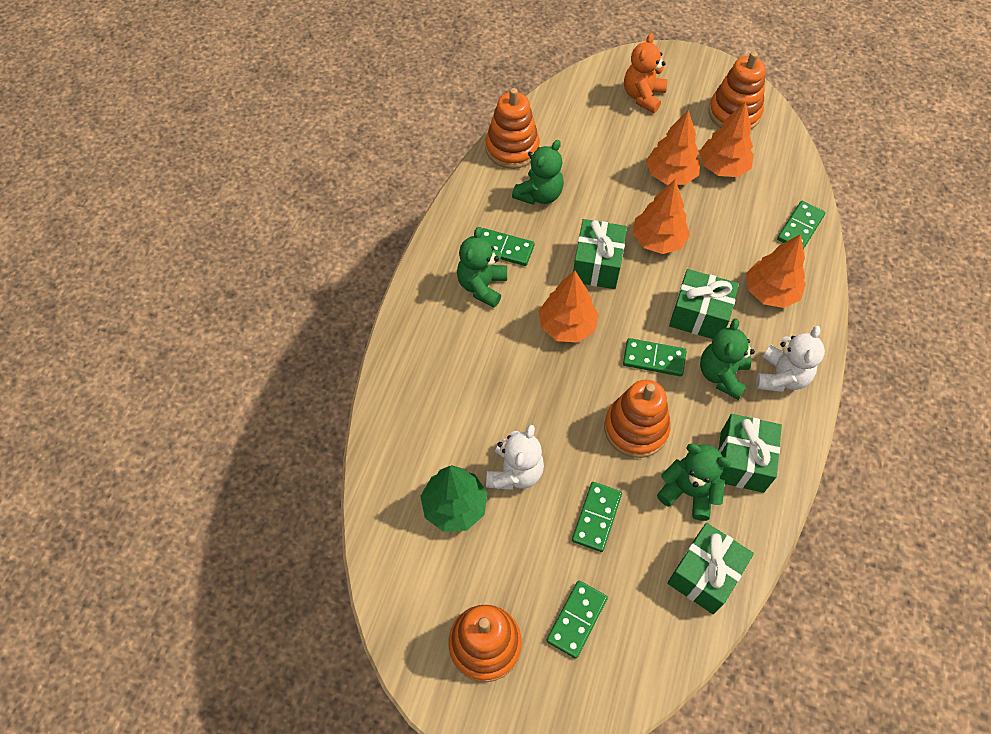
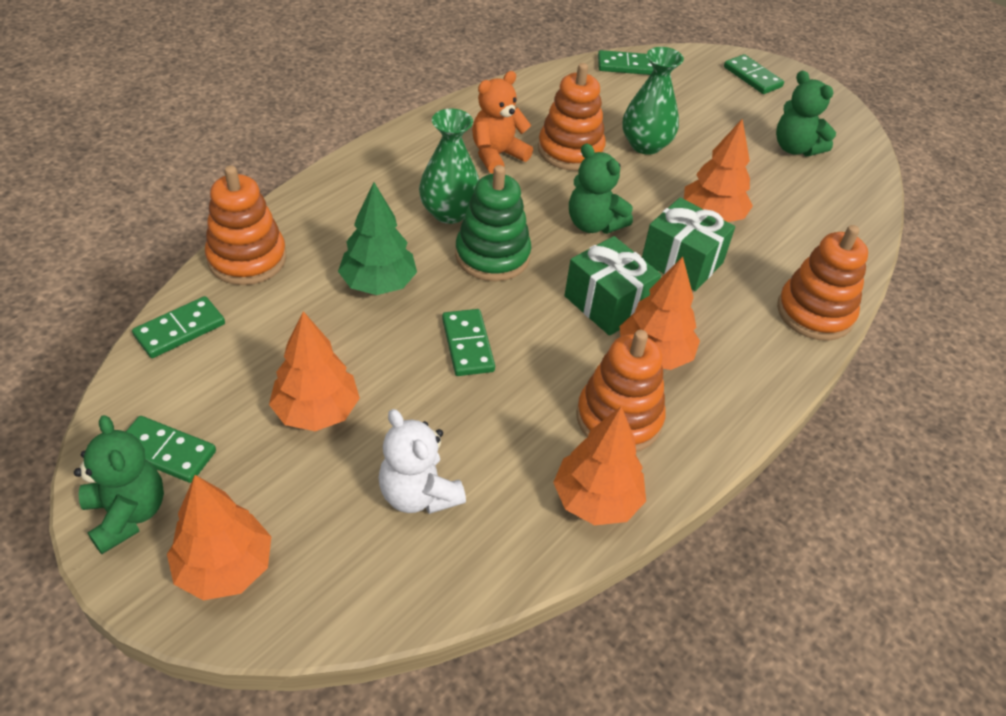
green gift: [573,219,627,289] [667,523,754,614] [669,269,739,339] [718,414,782,493] = 4 -> [565,236,661,336] [642,197,735,291] = 2
green stacking toy: none = 0 -> [455,165,532,281] = 1
green teddy bear: [457,227,507,308] [512,140,564,205] [657,444,731,521] [700,318,755,400] = 4 -> [74,415,164,554] [569,143,633,234] [776,71,836,156] = 3
green vase: none = 0 -> [419,109,479,224] [622,47,684,155] = 2
white teddy bear: [486,425,544,490] [756,326,825,392] = 2 -> [378,409,466,514] = 1

